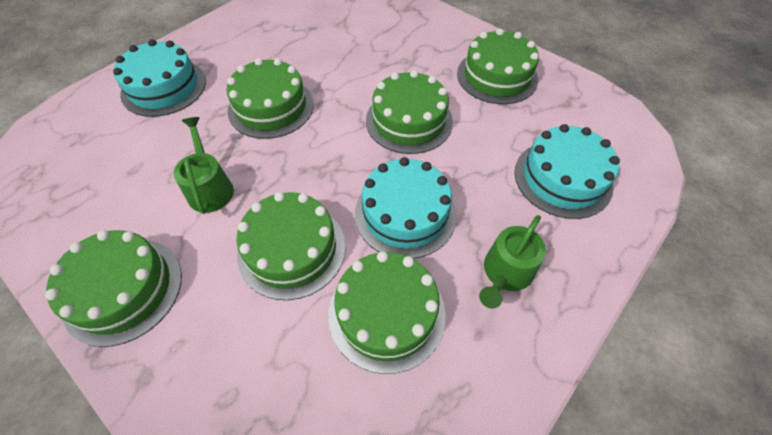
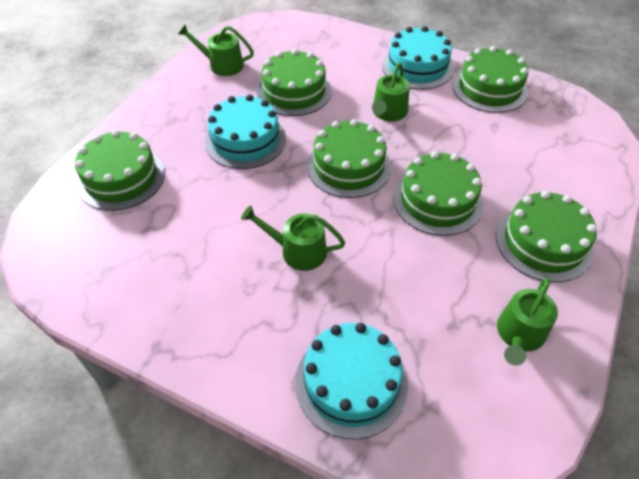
green watering can: [174,117,234,214] [479,215,546,309] = 2 -> [178,25,254,76] [241,206,345,271] [372,62,410,121] [497,278,558,366] = 4

